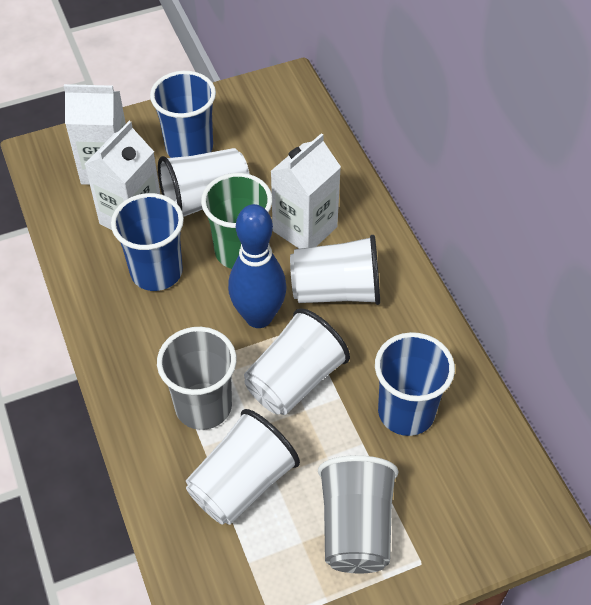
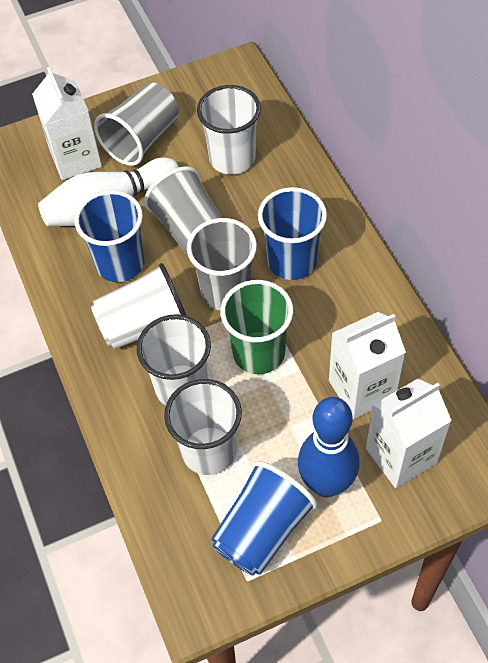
grey cup: [157,327,237,430] [318,455,399,573] = 2 -> [94,82,179,166] [144,166,222,258] [187,218,257,310] = 3
white bowling pin: none = 0 -> [38,157,179,226] = 1

